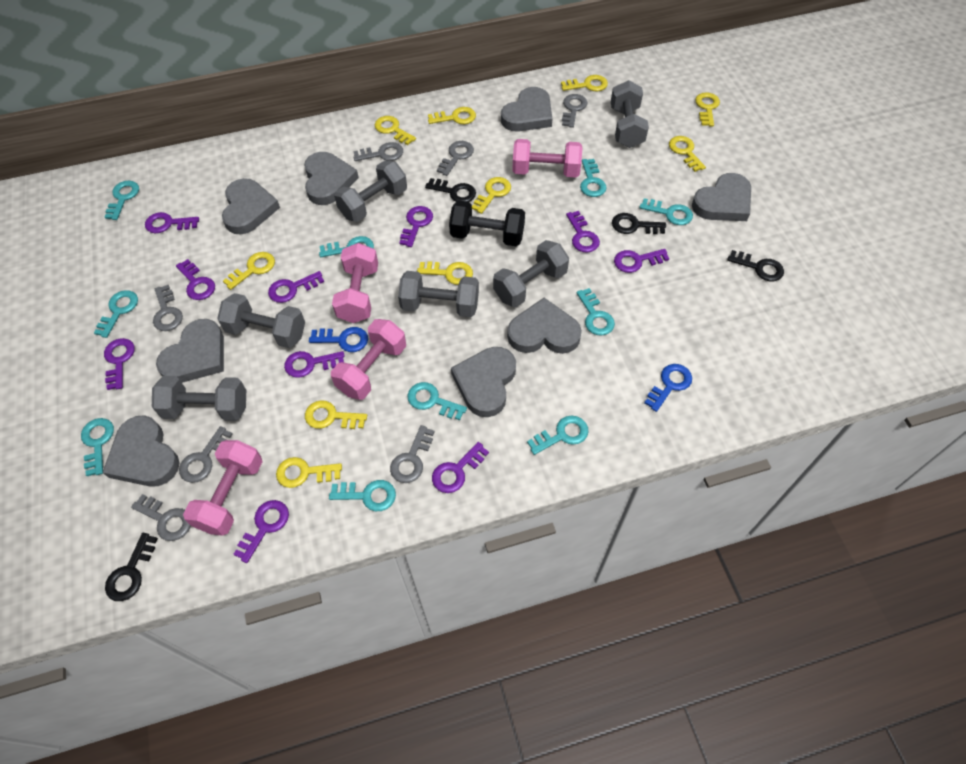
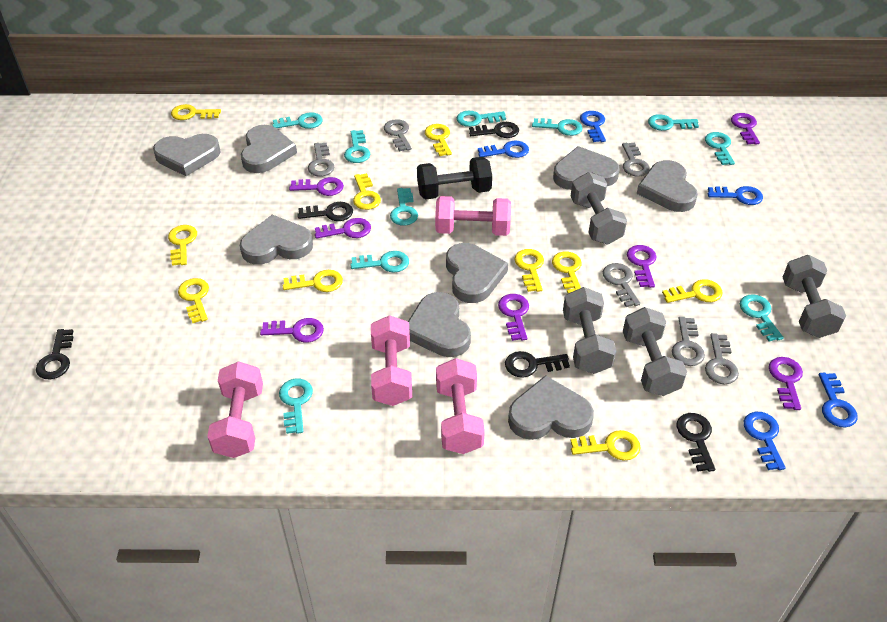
black key: [105,533,158,601] [425,178,476,202] [612,213,666,234] [727,250,784,281] = 4 -> [36,329,74,379] [297,202,353,221] [469,122,519,138] [505,351,570,378] [677,413,715,472] = 5
blue key: [309,327,368,352] [644,364,692,412] = 2 -> [478,141,529,158] [580,111,606,142] [708,186,763,205] [744,412,786,470] [819,373,858,428] = 5
grey dumbbell: [152,376,246,421] [217,293,305,348] [334,160,407,222] [398,271,479,317] [493,240,569,307] [611,80,649,148] = 6 -> [563,287,616,374] [570,172,627,245] [623,307,687,396] [783,255,846,338] = 4
grey key: [131,494,191,541] [153,285,183,331] [179,426,233,483] [353,142,403,161] [390,425,435,483] [437,141,474,176] [562,94,588,128] = 7 -> [308,143,334,177] [384,119,412,151] [603,263,640,307] [622,143,650,176] [672,317,705,366] [705,333,739,384] = 6
purple key: [104,338,135,390] [145,212,199,233] [176,259,215,300] [233,500,289,563] [268,271,324,303] [284,351,345,378] [399,206,433,247] [432,442,489,493] [566,211,600,253] [614,249,669,273] = 10 -> [260,318,324,343] [289,177,344,196] [315,218,371,239] [498,294,529,341] [627,245,657,288] [731,113,760,145] [769,357,803,410] = 7

